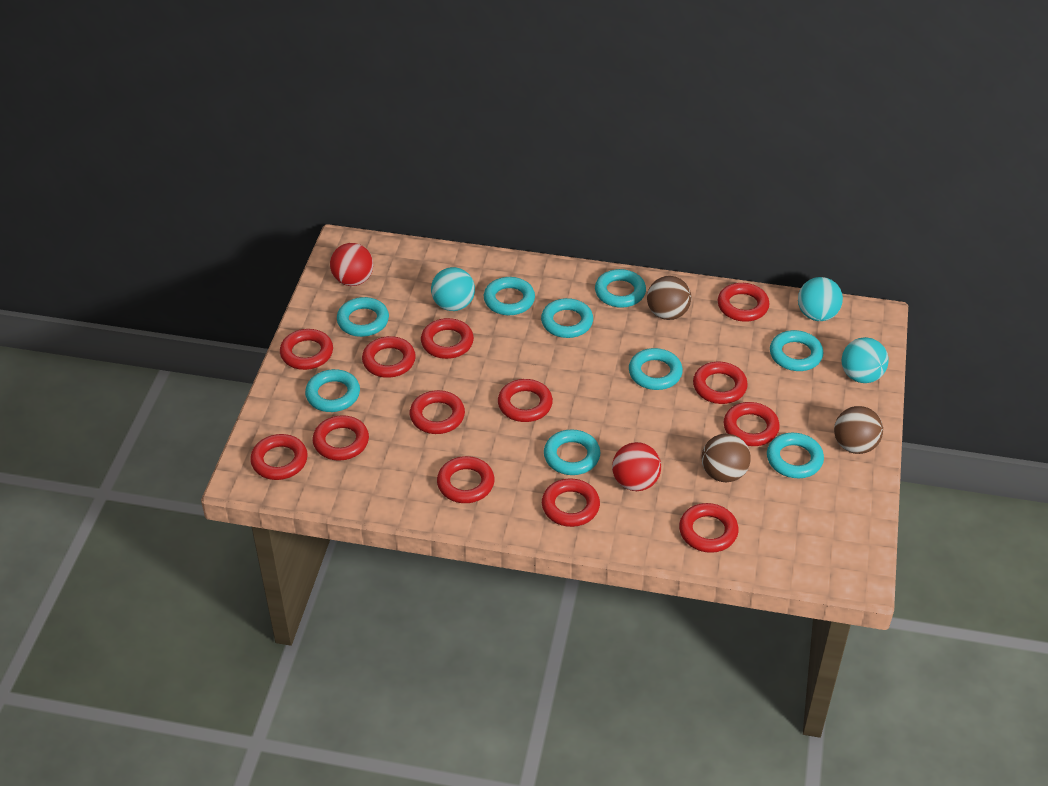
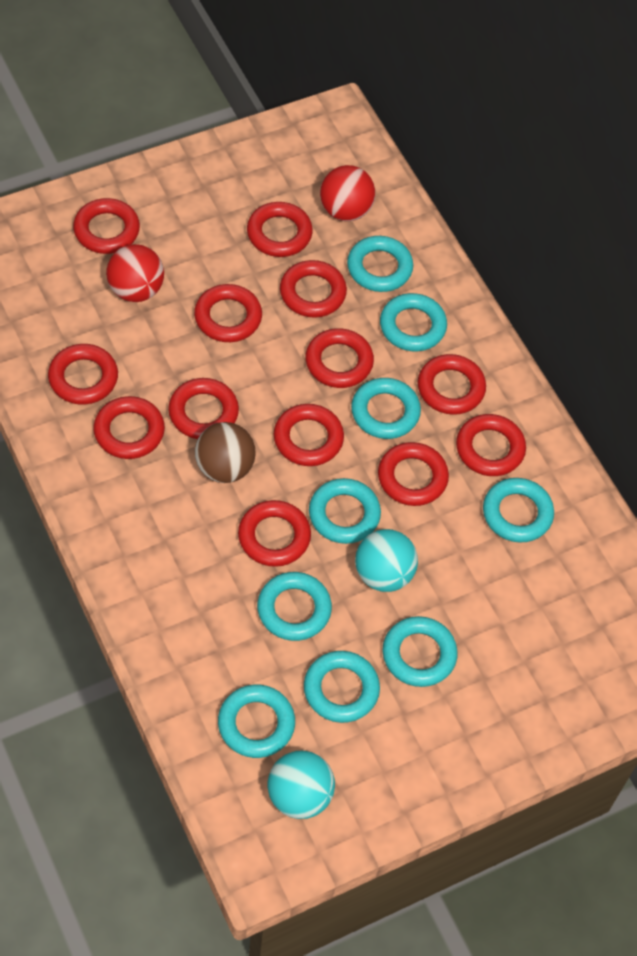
brown ball: [647,276,691,320] [702,434,751,482] [834,406,883,454] = 3 -> [195,422,256,483] = 1
turquoise ball: [431,267,475,311] [798,277,843,321] [841,337,889,383] = 3 -> [267,751,335,819] [355,529,418,592] = 2

